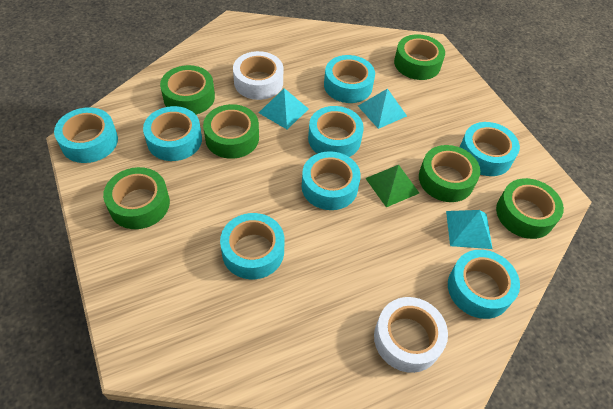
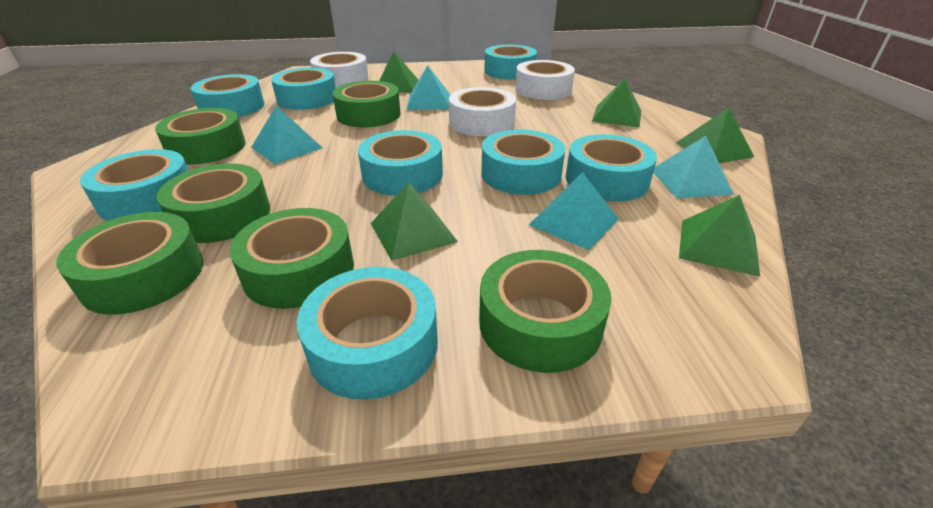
green pyramid: [365,165,419,207] = 1 -> [371,182,458,261] [379,52,418,93] [592,78,641,127] [676,107,754,163] [679,195,760,277] = 5
turquoise pyramid: [259,88,308,129] [358,88,407,129] [446,210,492,249] = 3 -> [251,106,322,164] [407,65,450,110] [529,172,619,250] [653,136,734,198] = 4
white tape: [233,51,283,100] [374,297,448,373] = 2 -> [310,52,369,88] [449,87,516,136] [515,60,575,100] = 3

